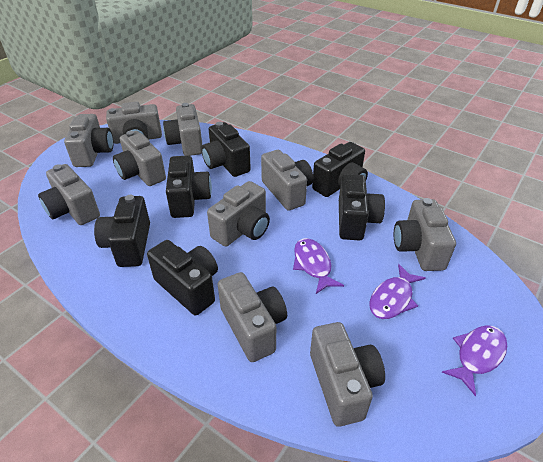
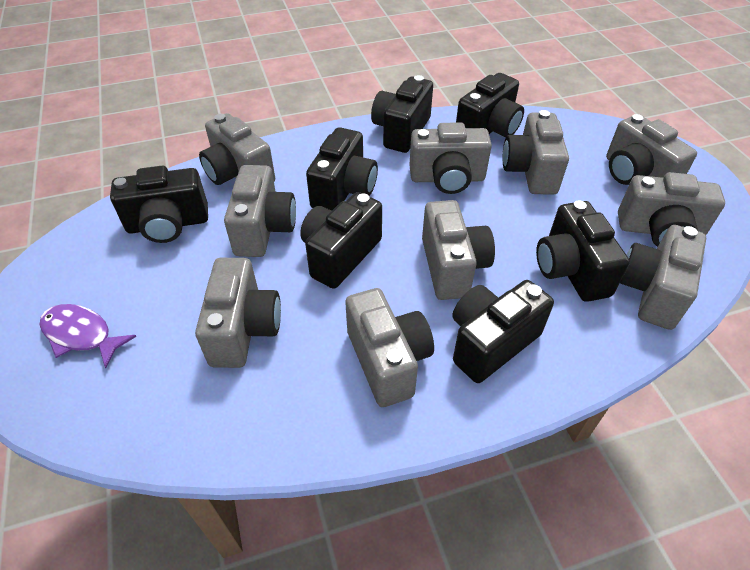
black camera: [94,195,150,267] [147,240,218,315] [166,156,212,218] [201,122,251,177] [312,142,368,197] [339,174,385,240] = 6 -> [110,166,208,243] [300,192,382,289] [306,127,378,211] [371,75,433,153] [452,280,554,383] [456,73,524,137] [536,200,630,302] = 7
purple fish: [293,238,344,294] [370,264,426,319] [442,325,507,396] = 3 -> [39,304,137,368] = 1

